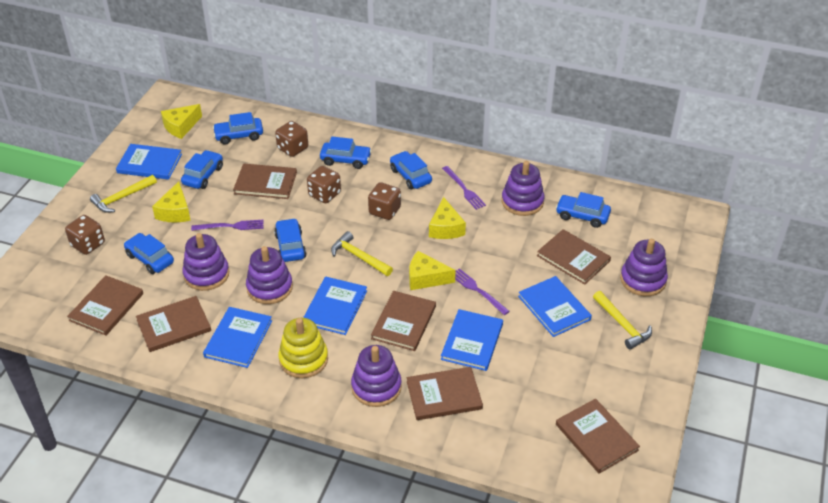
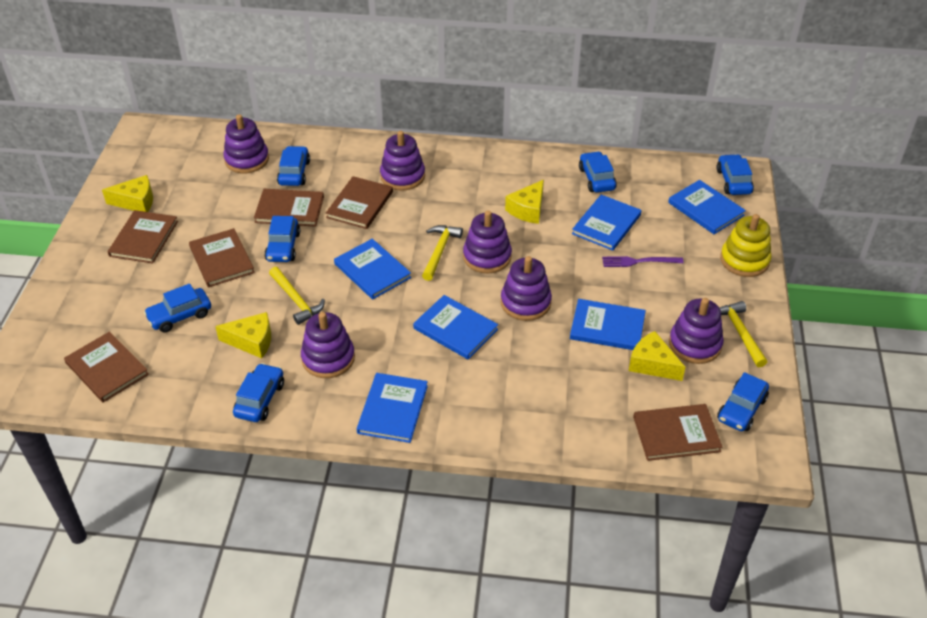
blue book: [116,144,182,180] [203,307,272,368] [303,276,367,335] [441,309,503,371] [518,276,592,337] = 5 -> [334,239,411,299] [357,373,428,443] [413,295,498,359] [570,299,646,350] [572,194,641,251] [668,180,746,234] = 6
brown book: [67,275,143,336] [136,296,211,352] [233,163,297,199] [371,291,436,351] [407,367,483,420] [537,229,611,285] [556,399,640,474] = 7 -> [64,332,149,403] [108,210,178,264] [189,228,255,287] [254,189,324,227] [326,176,393,229] [633,404,722,461] = 6
brown dice: [65,215,105,255] [275,121,308,157] [307,166,341,203] [368,182,401,220] = 4 -> none = 0
purple fork: [191,220,264,231] [442,166,486,210] [455,268,510,315] = 3 -> [602,256,684,267] = 1
purple stacking toy: [182,233,229,291] [246,246,293,304] [351,345,402,407] [502,161,545,216] [620,239,668,296] = 5 -> [223,114,269,173] [301,312,355,378] [380,131,425,191] [463,211,512,274] [501,256,552,321] [669,298,724,364] = 6

